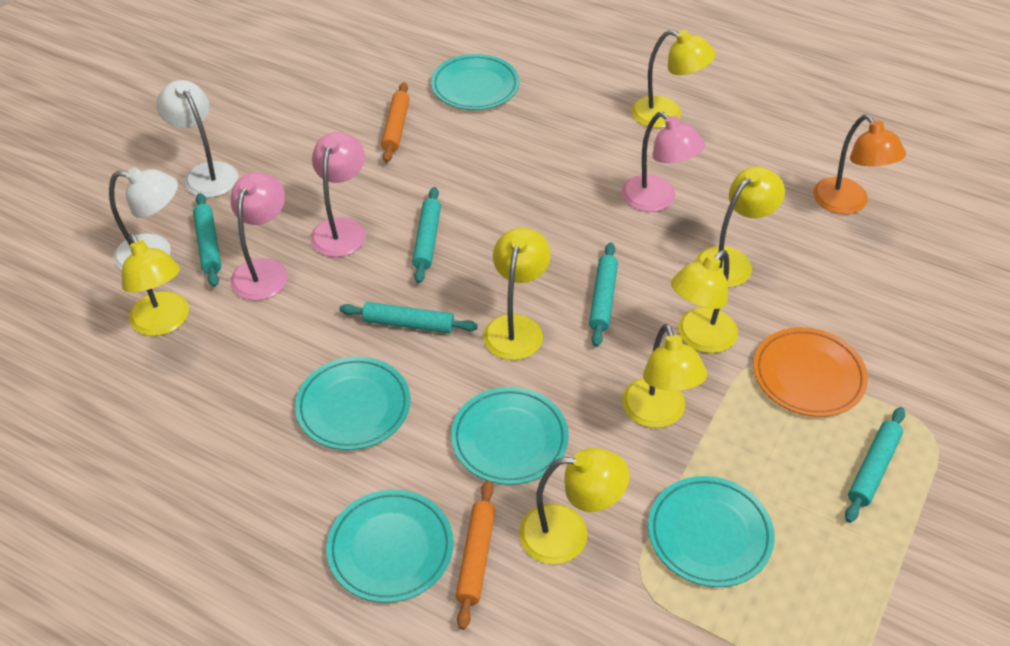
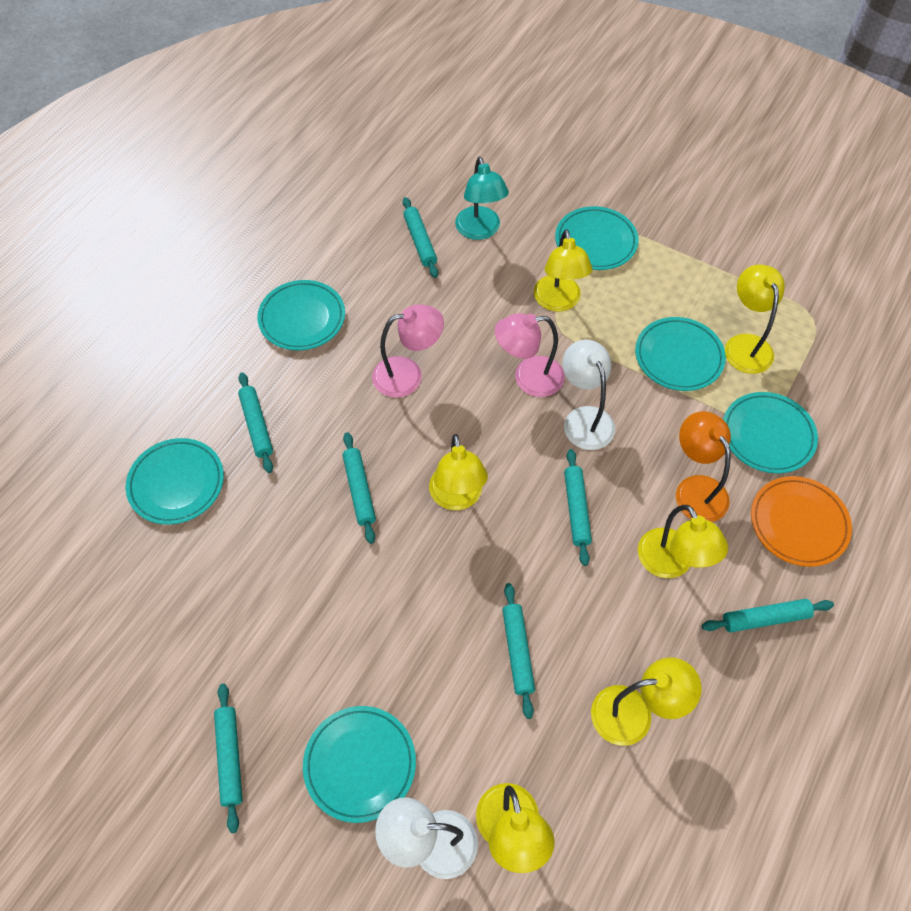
orange rolling pin: [381,82,410,163] [456,480,496,630] = 2 -> none = 0
pink lamp: [230,172,288,301] [310,132,366,257] [622,112,705,212] = 3 -> [372,304,444,398] [495,313,565,397] = 2
turquoise lamp: none = 0 -> [455,157,509,240] = 1
turquoise plate: [295,357,410,450] [327,489,453,603] [431,54,520,110] [451,387,569,485] [648,476,775,587] = 5 -> [126,438,224,525] [257,280,345,350] [303,706,416,823] [555,206,639,270] [635,317,726,391] [723,392,818,474] = 6
turquoise rolling pin: [193,193,221,287] [339,302,478,333] [412,187,441,283] [589,242,618,347] [845,407,905,523] = 5 -> [214,684,243,833] [238,372,273,473] [342,432,376,544] [403,197,438,278] [502,583,535,719] [564,449,592,566] [702,599,834,632] = 7
yellow lamp: [122,233,189,336] [483,228,551,360] [519,448,629,564] [622,324,707,428] [631,30,716,128] [671,250,738,353] [695,166,785,288] = 7 -> [429,434,488,510] [476,783,555,873] [534,229,592,312] [591,657,702,746] [638,505,728,578] [725,265,785,374] = 6

